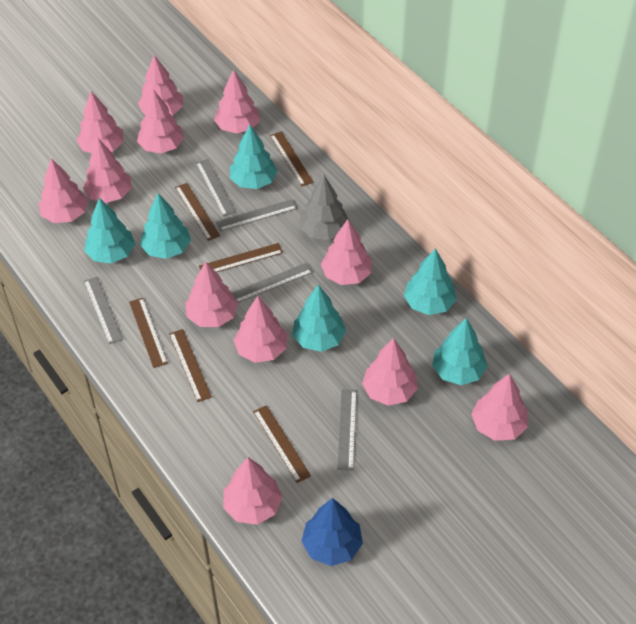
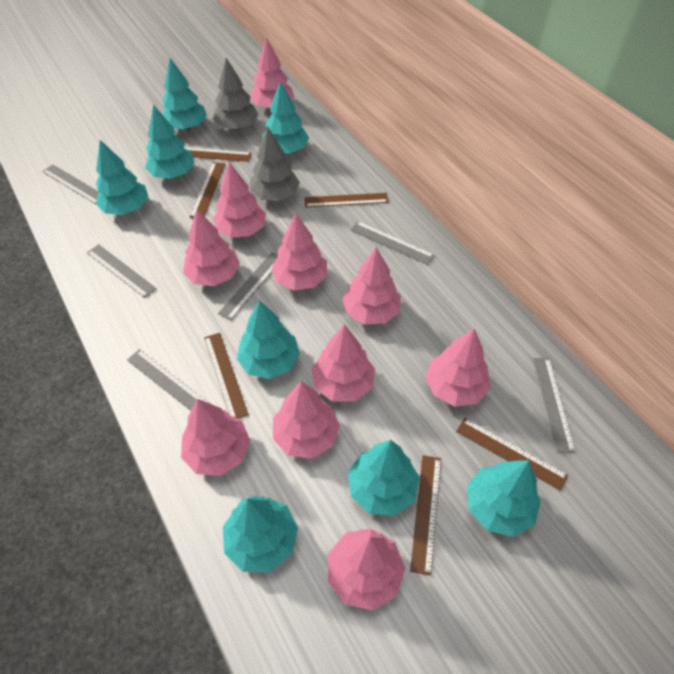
blue tree: [301,498,363,566] = 1 -> none = 0
grey ruler: [84,277,123,344] [196,159,236,217] [216,199,297,232] [232,263,313,303] [337,390,357,471] = 5 -> [42,165,99,204] [87,244,157,298] [127,349,209,411] [218,252,278,320] [350,221,434,265] [533,358,576,453] = 6
grey tree: [300,175,349,240] = 1 -> [213,58,258,130] [250,127,300,201] = 2
pink tree: [38,158,88,223] [77,91,124,153] [83,138,132,203] [137,89,184,153] [138,55,183,115] [185,261,238,327] [214,69,261,134] [223,457,282,525] [233,296,287,363] [321,219,372,285] [362,338,418,406] [471,373,528,441] = 12 -> [181,399,250,476] [183,209,240,286] [213,162,266,238] [250,37,294,108] [271,213,327,291] [273,381,340,459] [311,324,375,401] [328,528,405,610] [342,247,401,325] [425,329,490,407] = 10
turquoise tree: [84,198,135,263] [140,193,191,259] [230,125,278,189] [292,284,346,352] [404,249,457,315] [432,318,488,385] = 6 -> [96,140,149,215] [145,105,195,179] [162,58,207,130] [223,495,298,572] [237,300,300,379] [263,81,309,154] [348,440,420,516] [467,460,541,537] = 8

